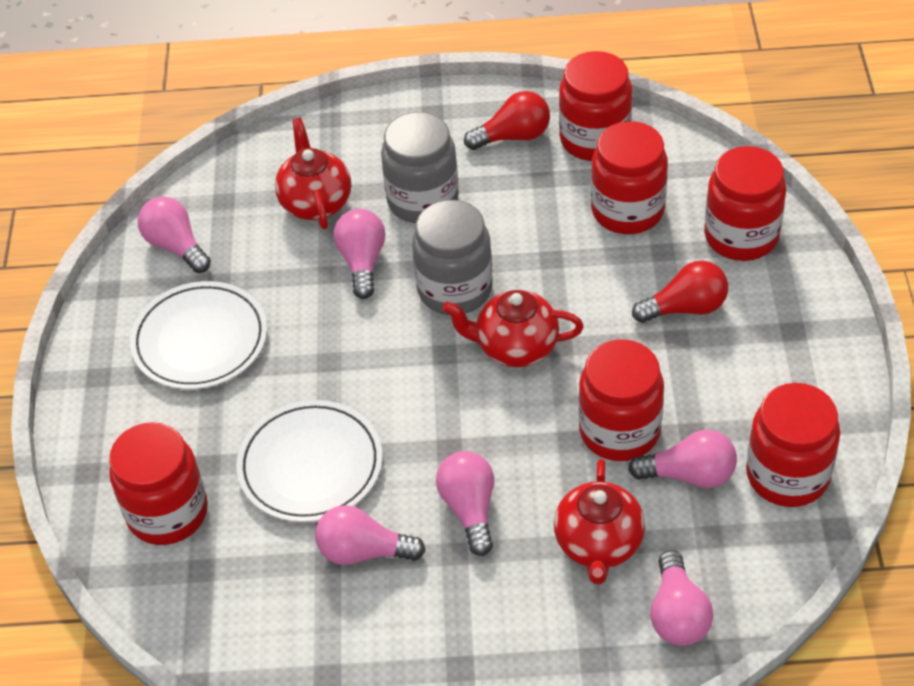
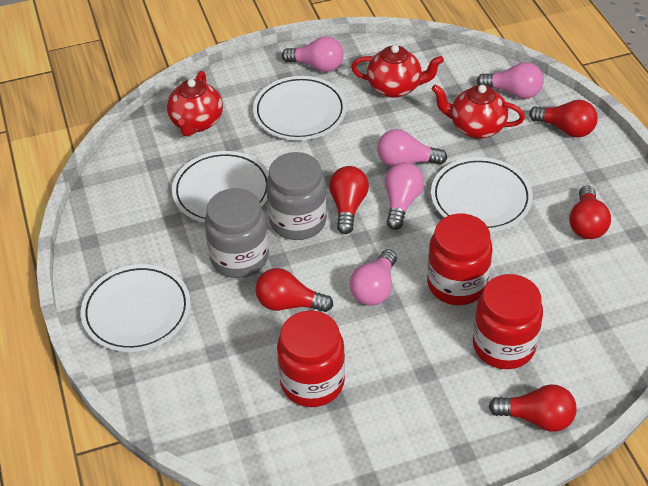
pink light bulb: [138,197,211,273] [315,505,426,565] [334,209,385,299] [436,451,494,556] [628,430,737,488] [650,550,713,646] = 6 -> [282,36,344,72] [350,249,397,305] [377,129,447,167] [385,162,424,230] [477,62,544,99] = 5
red jar: [109,422,208,545] [559,51,632,161] [578,339,664,461] [591,121,668,234] [704,146,786,261] [746,383,840,507] = 6 -> [277,311,345,407] [427,214,493,305] [473,274,543,369] = 3
red light bulb: [464,91,550,150] [632,261,728,323] = 2 -> [255,268,333,312] [329,166,369,234] [489,384,577,432] [529,100,598,137] [569,185,611,239] = 5
white plate: [130,281,267,390] [236,400,383,522] = 2 -> [81,264,191,352] [172,151,269,223] [253,76,347,140] [431,157,533,231] = 4

